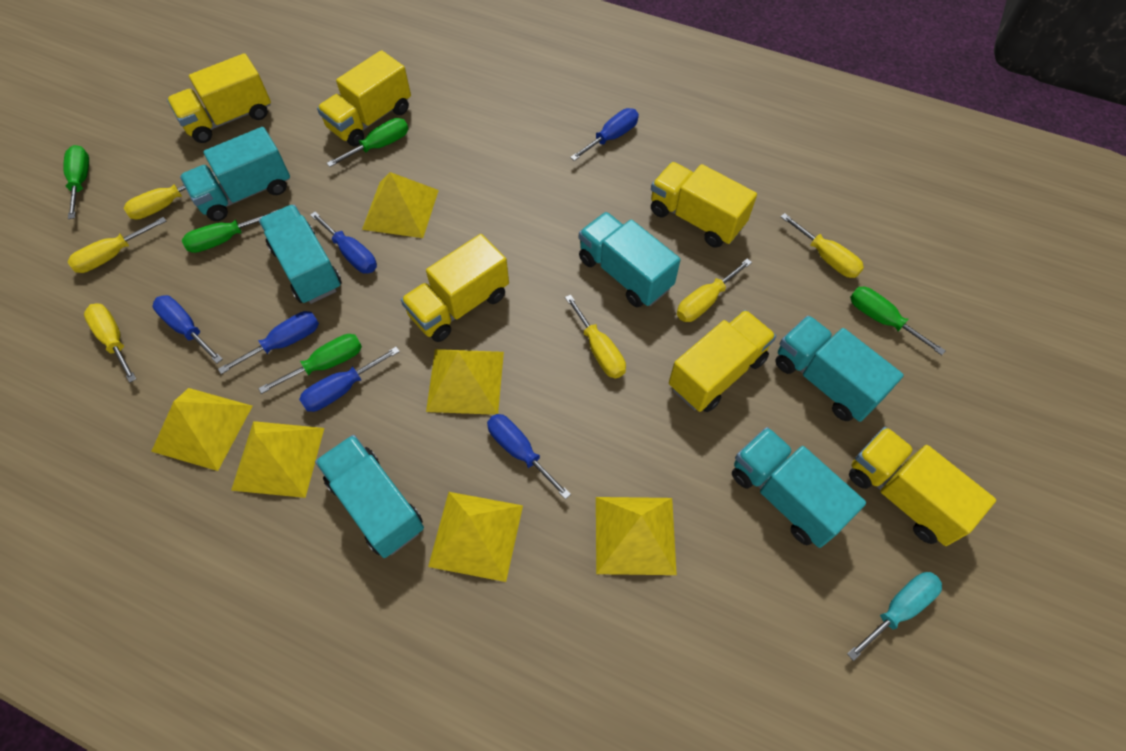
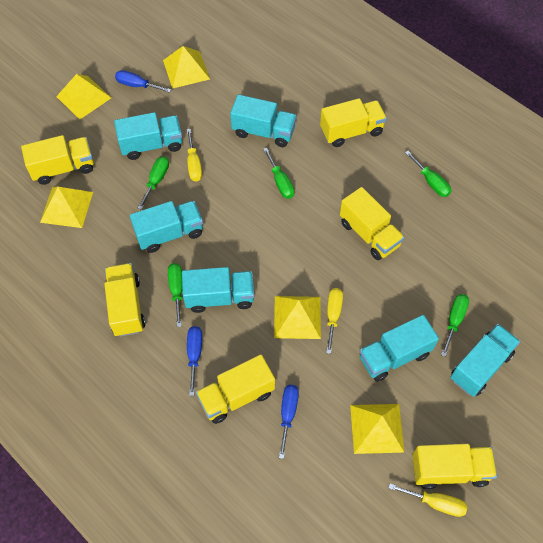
blue screwdriver: [153,295,223,363] [218,311,319,374] [299,347,400,412] [310,212,377,273] [487,414,571,499] [570,108,639,161] = 6 -> [115,70,171,93] [187,326,202,396] [279,385,299,459] = 3
turquoise screwdriver: [847,572,942,661] = 1 -> none = 0
yellow pyramid: [151,388,253,471] [231,421,324,498] [362,172,439,238] [426,349,504,415] [428,492,523,582] [596,497,677,575] = 6 -> [40,187,93,228] [56,74,111,119] [163,46,210,89] [274,296,321,339] [350,404,404,454] = 5
yellow screwdriver: [68,217,166,273] [84,303,136,383] [124,172,216,220] [565,294,626,378] [677,258,752,322] [780,213,864,278] = 6 -> [187,129,202,182] [326,288,343,354] [388,484,467,517] = 3

